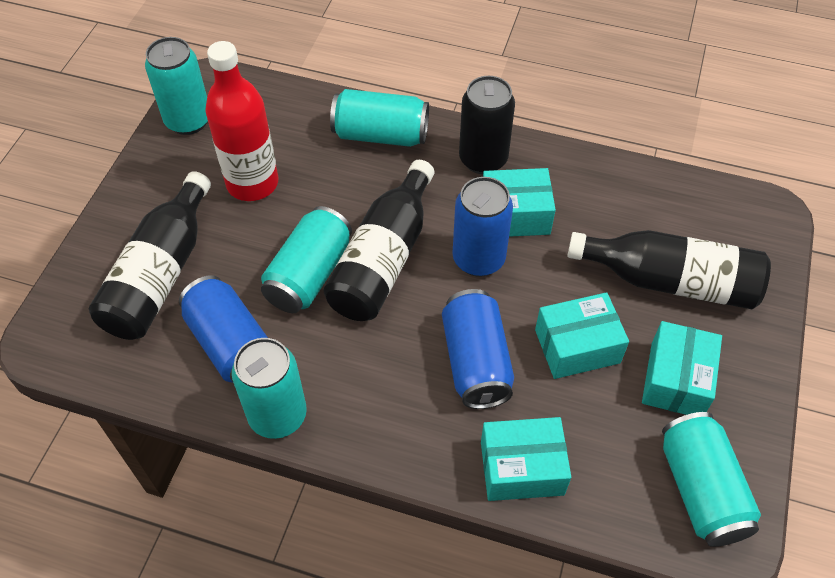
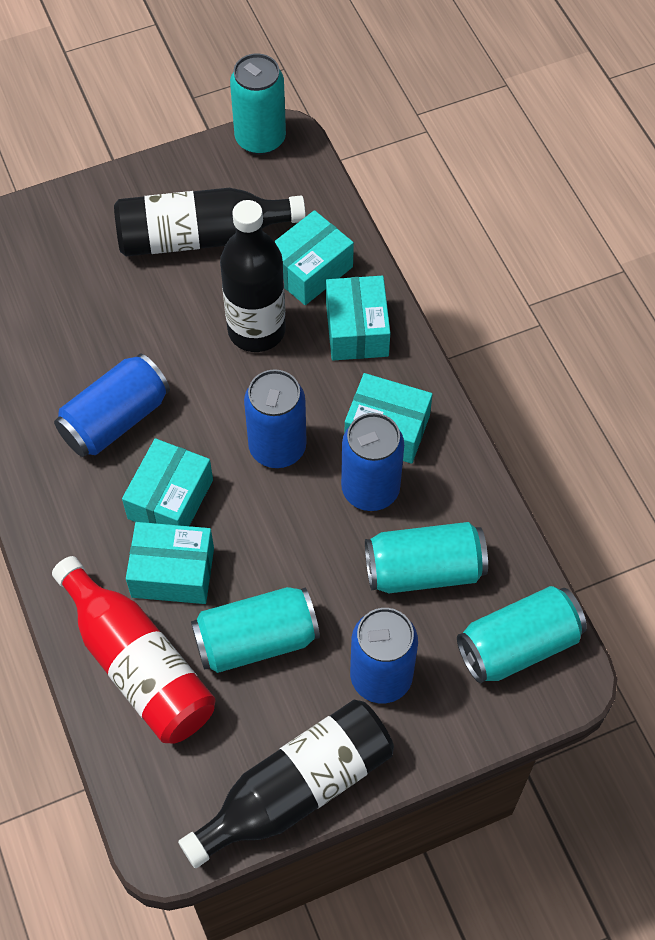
black can: [459,76,515,174] = 1 -> none = 0
blue can: [179,275,268,382] [442,289,514,409] [453,177,513,277] = 3 -> [54,353,170,457] [244,369,307,468] [341,413,404,511] [350,608,418,703] = 4
turquoise box: [481,417,571,501] [483,168,556,237] [535,292,629,379] [642,321,722,415] = 4 -> [122,438,213,526] [126,522,214,604] [274,210,354,305] [326,276,390,361] [345,373,433,464] = 5
turquoise can: [145,37,208,135] [232,338,307,439] [261,206,352,313] [330,89,429,147] [662,412,761,547] = 5 -> [191,587,320,673] [230,53,286,155] [365,522,488,593] [457,586,587,683] = 4

